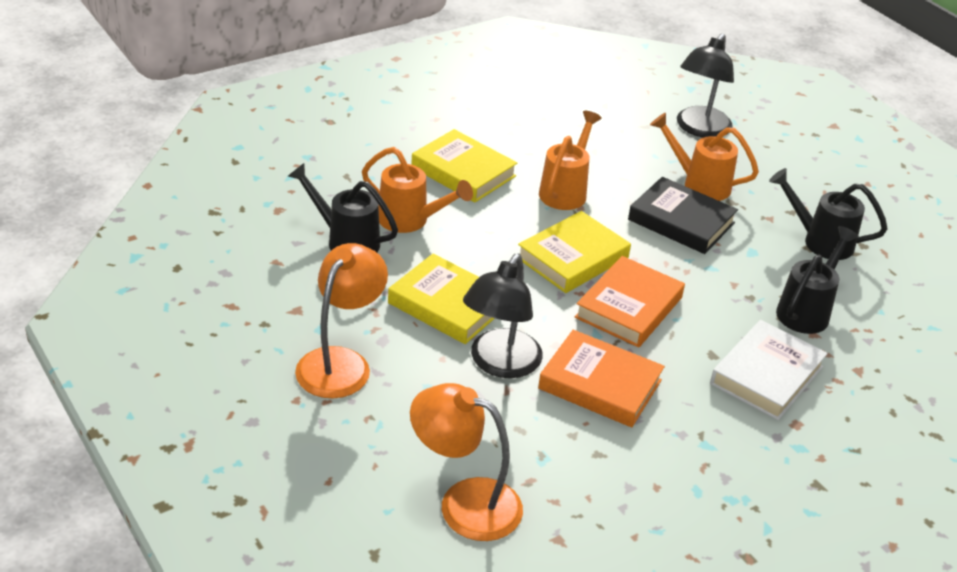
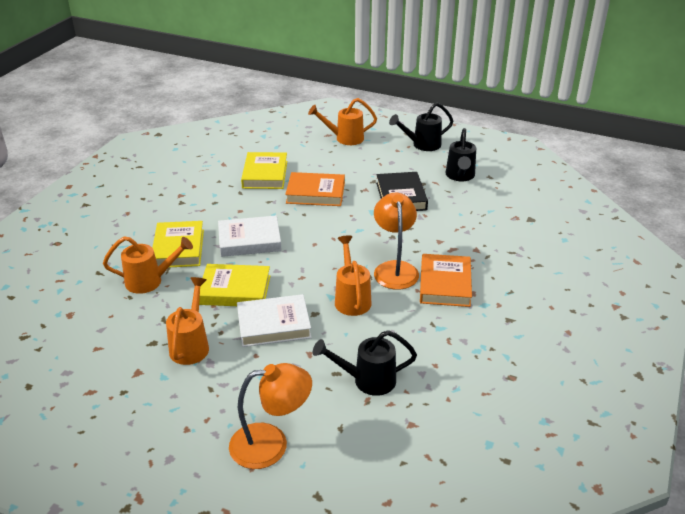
black lamp: [463,254,543,378] [677,33,734,138] = 2 -> none = 0
orange watering can: [362,147,473,233] [539,111,602,210] [650,113,759,201] = 3 -> [103,236,193,294] [166,277,209,365] [308,98,377,145] [335,235,372,316] = 4
white book: [710,320,828,420] = 1 -> [218,216,282,257] [237,294,312,347] = 2

